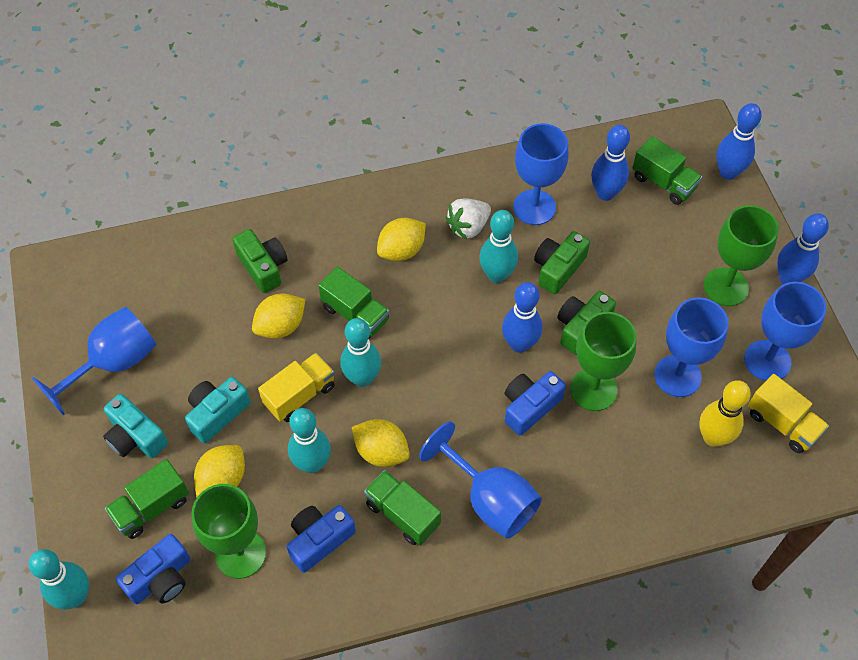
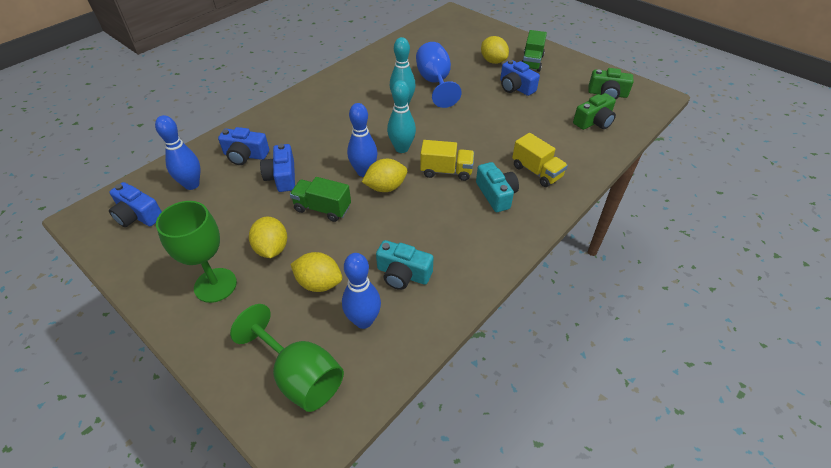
blue bowling pin: [502,282,542,353] [591,125,630,201] [716,103,762,180] [777,213,829,284] = 4 -> [155,115,200,190] [342,253,381,329] [347,103,377,177] = 3
blue camera: [116,534,190,604] [287,505,356,573] [505,371,566,435] = 3 -> [109,182,162,227] [218,127,269,165] [260,144,295,192] [500,60,540,96] = 4
blue goblet: [32,307,156,415] [419,422,542,539] [513,123,569,225] [654,297,729,397] [744,282,827,381] = 5 -> [416,42,462,108] = 1
green camera: [232,229,287,293] [534,231,590,294] [557,291,616,355] = 3 -> [573,93,616,130] [588,68,634,99] = 2
green goblet: [191,484,266,579] [570,312,637,411] [704,205,779,306] = 3 -> [156,201,237,303] [230,304,344,412] = 2
green truck: [105,459,189,539] [318,267,389,338] [364,470,441,545] [632,136,702,205] = 4 -> [290,177,351,222] [521,30,547,72] = 2
turquoise bowling pin: [29,549,89,610] [288,408,331,473] [340,318,381,387] [479,210,518,283] = 4 -> [387,80,416,153] [390,37,416,105] = 2
white strawberry: [445,198,491,239] = 1 -> none = 0
yellow bowling pin: [699,380,751,447] = 1 -> none = 0

